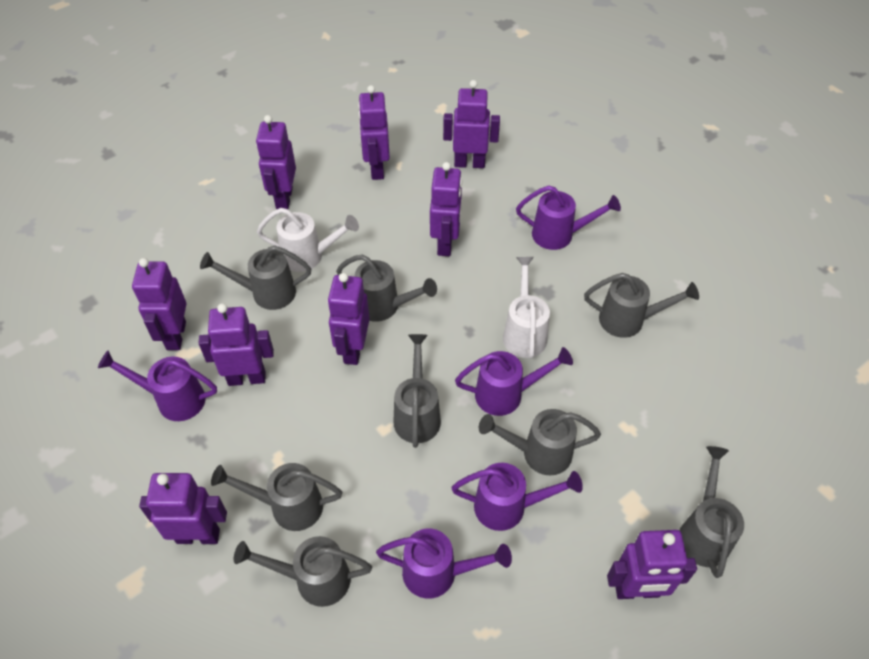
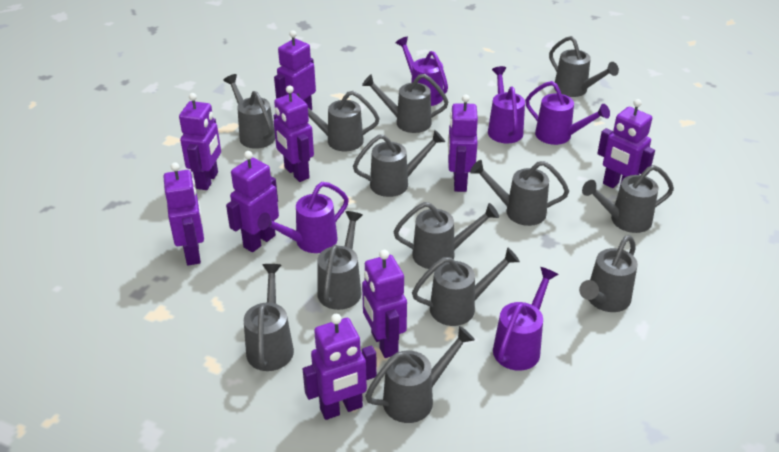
grey watering can: [200,246,311,310] [211,463,342,531] [234,536,372,607] [336,255,437,322] [393,334,441,448] [479,409,601,476] [584,273,699,338] [679,446,744,578] = 8 -> [223,74,275,149] [244,264,294,371] [296,91,380,151] [317,211,363,310] [353,130,445,197] [362,74,448,133] [365,326,475,423] [393,202,499,269] [412,247,520,326] [470,160,569,226] [549,36,619,97] [579,235,638,312] [582,165,674,233] = 13
white watering can: [257,208,359,272] [503,257,550,358] = 2 -> none = 0

